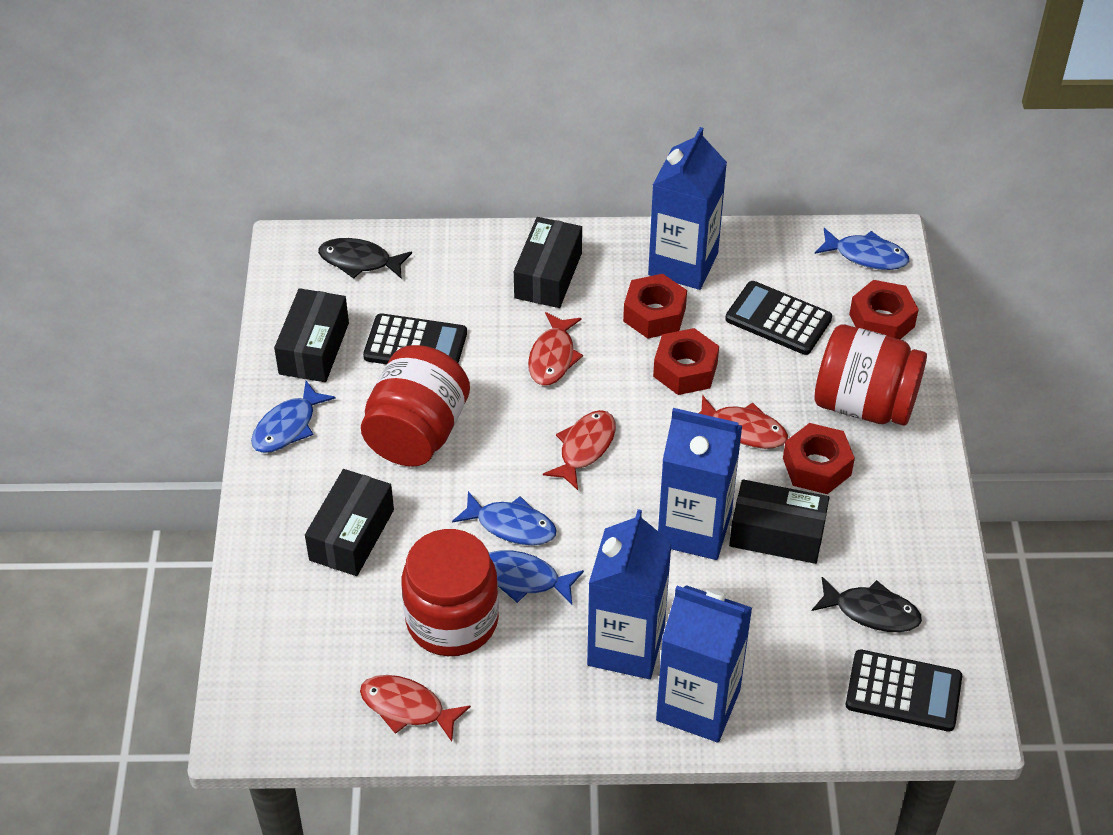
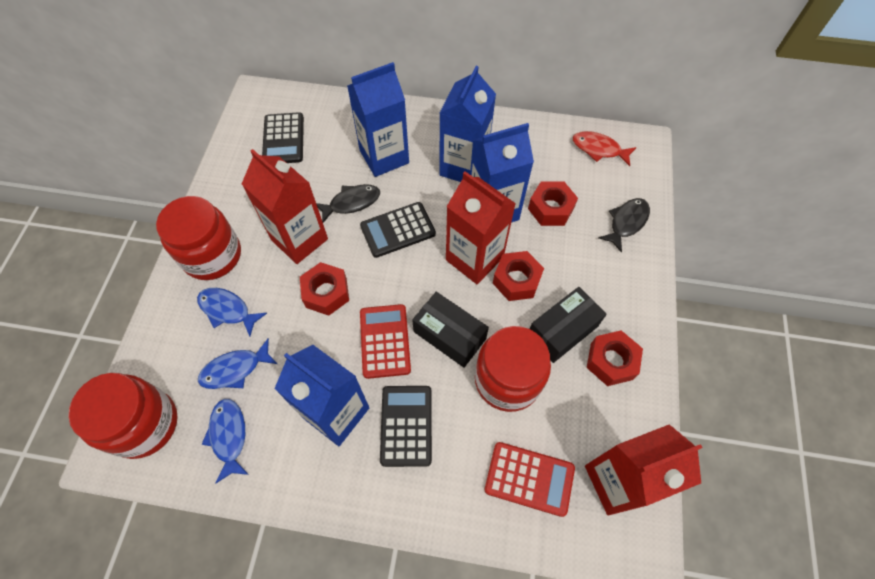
black box: [274,288,349,382] [305,469,394,576] [514,217,582,308] [729,479,829,564] = 4 -> [412,292,489,367] [530,287,607,363] = 2
blue fish: [251,381,336,453] [452,491,557,545] [489,550,584,605] [815,228,909,270] = 4 -> [197,288,267,337] [198,338,277,389] [201,399,249,483] = 3
red calculator: none = 0 -> [360,304,411,379] [485,442,575,517] = 2
red carton: none = 0 -> [242,149,328,264] [446,171,516,284] [585,424,703,515] = 3
red fish: [360,675,471,742] [528,312,583,386] [543,410,616,490] [699,395,788,449] = 4 -> [573,131,637,166] = 1

